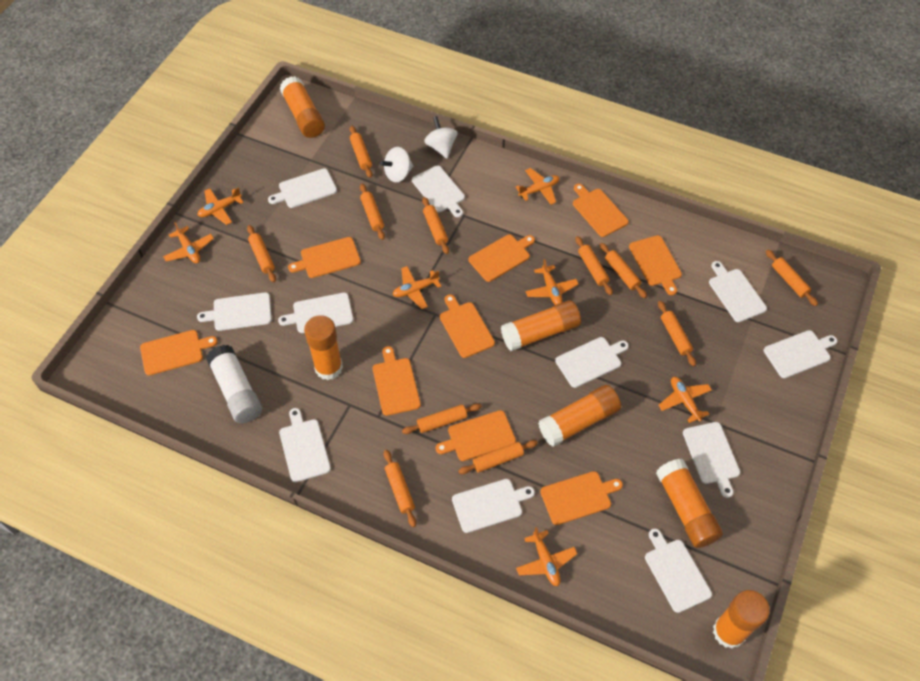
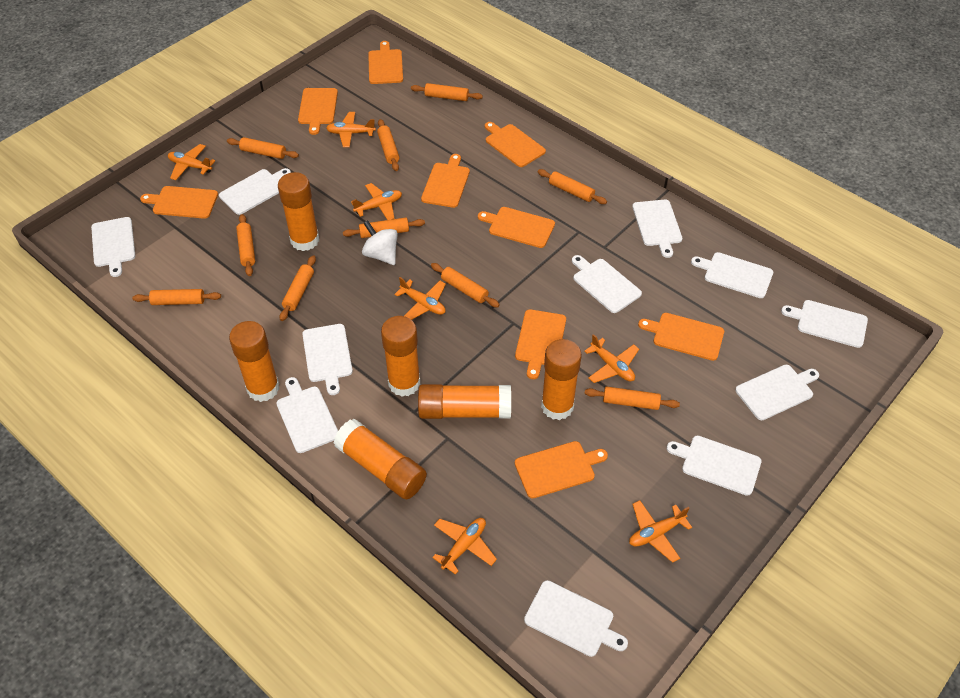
orange rolling pin: [247,225,276,282] [350,126,372,178] [360,184,385,240] [384,450,416,527] [402,403,482,434] [422,197,449,254] [458,440,538,474] [575,236,613,295] [600,243,647,298] [658,301,696,366] [766,250,818,306] = 11 -> [132,289,221,305] [227,137,299,159] [236,214,255,276] [279,255,316,321] [343,217,425,238] [377,119,399,171] [411,83,483,101] [431,263,500,307] [538,169,607,204] [584,386,680,410] = 10
white glue stick: [206,345,262,423] = 1 -> none = 0
white spinning top: [380,147,414,182] [424,116,457,159] = 2 -> [362,220,398,265] = 1

